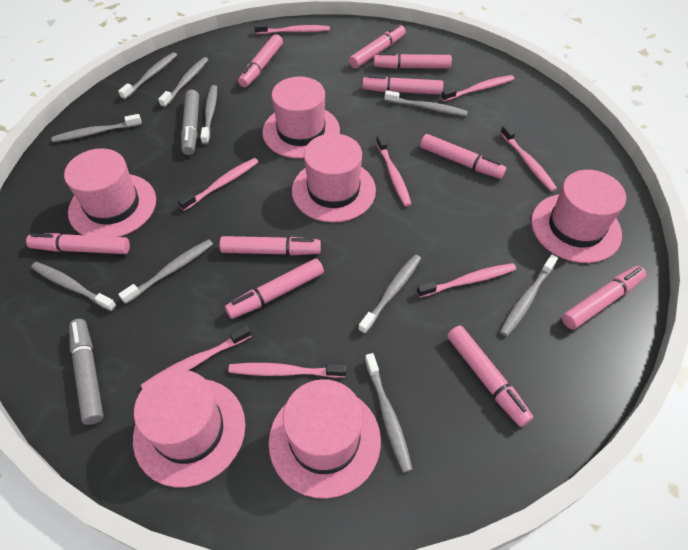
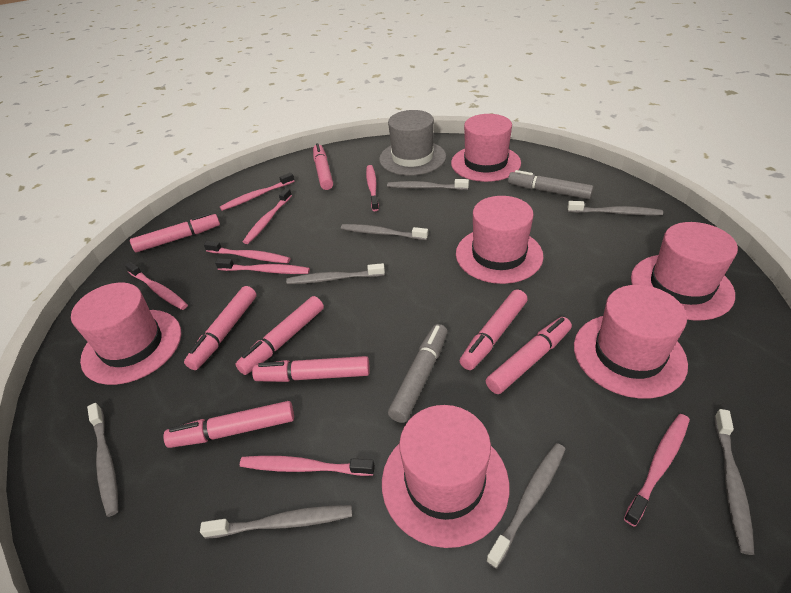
grey hat: none = 0 -> [379,110,446,176] = 1
grey toothbrush: [31,262,116,311] [51,114,142,142] [118,52,177,100] [118,239,213,304] [158,57,209,108] [200,85,217,145] [358,254,421,334] [365,353,413,473] [384,90,468,116] [500,255,558,337] = 10 -> [87,403,118,517] [200,505,352,539] [286,263,385,284] [341,224,428,240] [387,179,469,190] [486,443,566,569] [568,201,663,216] [714,409,755,555] = 8
pink marker: [26,233,130,254] [220,236,321,255] [225,258,324,319] [238,34,283,87] [349,24,406,69] [362,75,443,95] [374,53,452,69] [420,134,506,179] [447,325,533,427] [562,266,646,329] = 10 -> [130,213,220,253] [164,401,294,448] [184,286,257,370] [235,296,324,375] [252,356,370,382] [313,143,333,190] [460,289,528,370] [486,317,572,394] = 8

